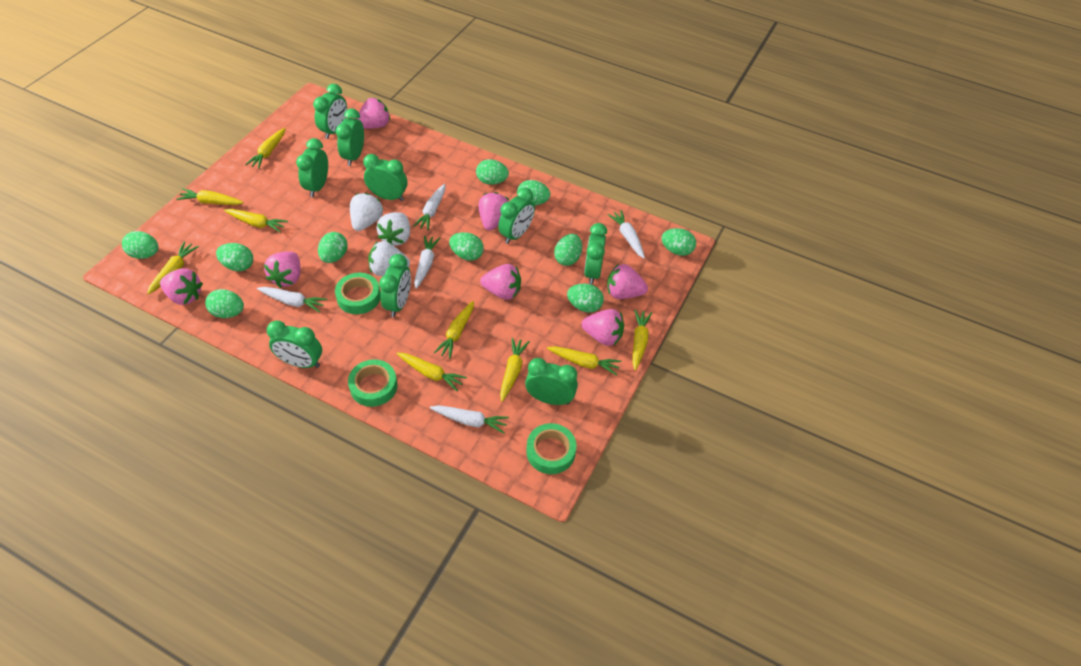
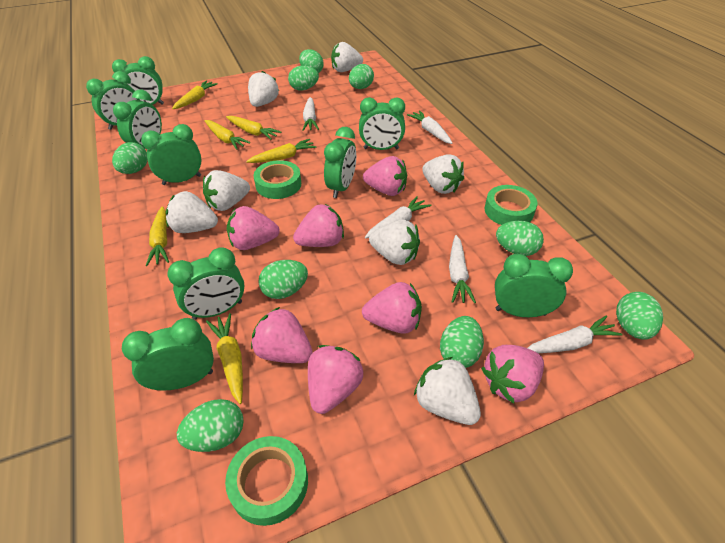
green egg: [122,231,159,259] [205,289,244,318] [216,243,253,271] [318,232,348,263] [449,232,484,261] [476,159,509,185] [517,180,550,205] [554,234,582,266] [567,284,604,313] [661,228,696,256] = 10 -> [112,142,148,174] [177,399,244,452] [258,260,308,299] [288,66,319,91] [299,49,324,73] [349,64,374,89] [440,316,484,368] [496,221,544,256] [616,292,663,340] = 9
white strawberry: [350,193,383,231] [368,241,410,276] [377,212,410,246] = 3 -> [166,191,218,233] [203,170,250,211] [248,71,279,107] [331,42,363,72] [369,220,420,265] [414,357,481,425] [422,154,464,194] = 7
yellow carrot: [147,242,199,294] [176,188,244,205] [224,209,288,233] [245,128,286,169] [397,353,467,392] [434,301,474,359] [500,337,530,402] [547,346,622,376] [632,310,652,371] = 9 -> [146,206,169,266] [172,81,218,109] [205,120,250,150] [206,313,243,404] [226,116,281,140] [246,139,316,163] = 6

